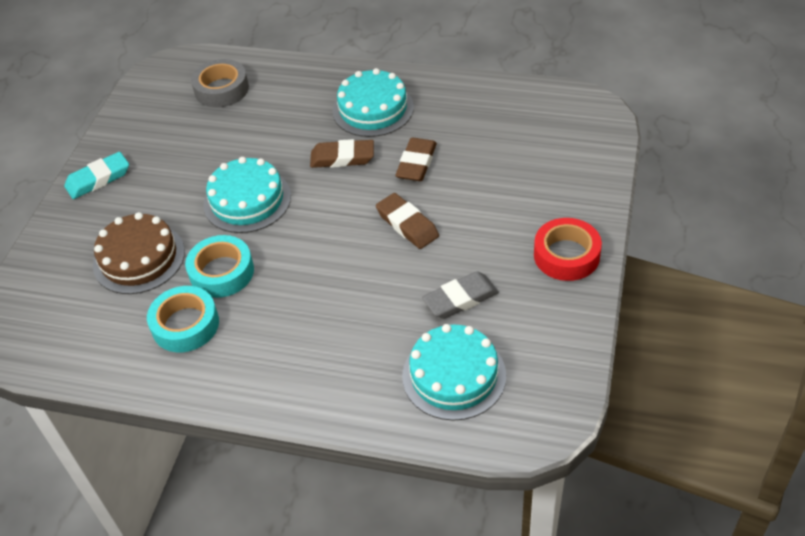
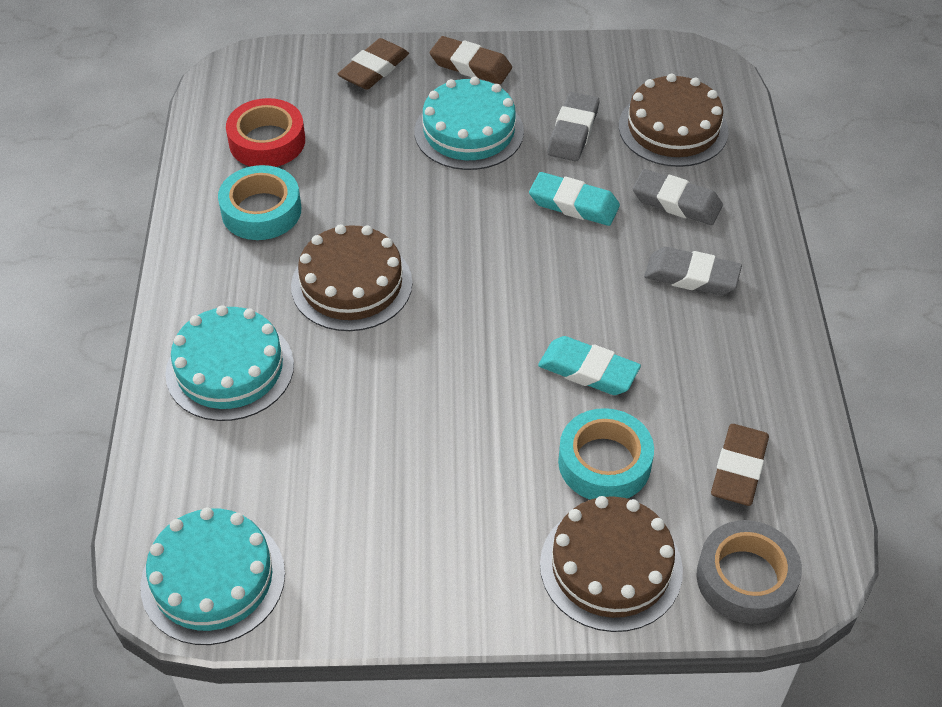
brown cake: [93,212,185,294] = 1 -> [291,225,412,331] [540,496,683,632] [619,73,729,167] = 3
grey eraser: [422,271,499,319] = 1 -> [548,92,599,162] [633,169,723,225] [644,247,742,295] = 3
turquoise eraser: [64,152,129,199] = 1 -> [529,172,620,226] [538,336,641,395] = 2

